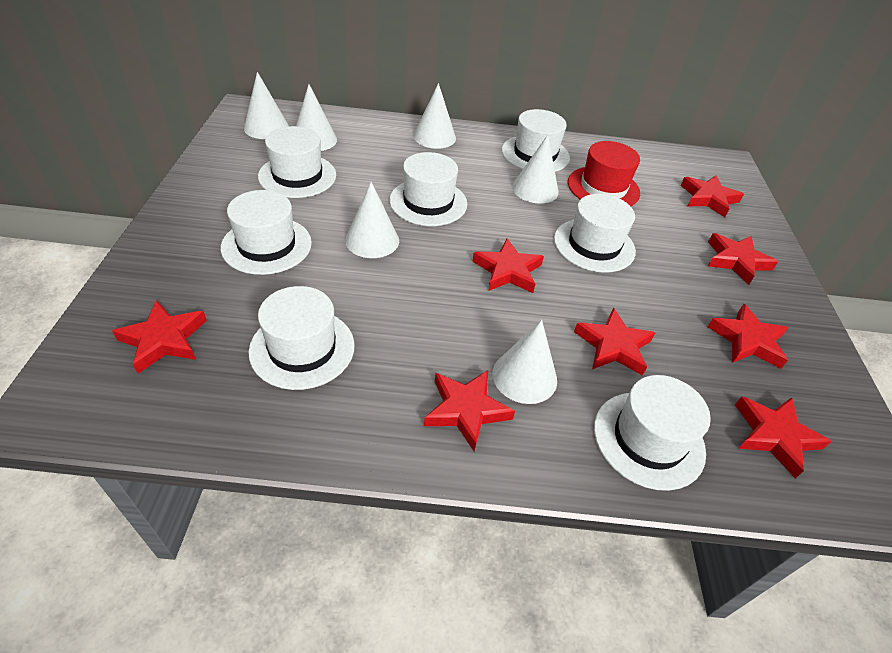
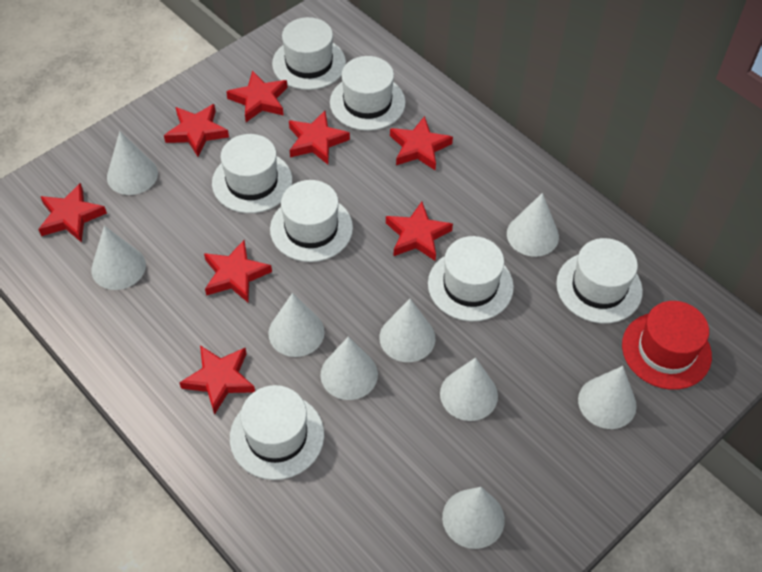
white cone: [244,72,289,139] [296,84,337,151] [345,182,399,258] [413,83,456,149] [492,320,557,404] [512,135,559,204] = 6 -> [91,226,146,290] [107,131,158,195] [268,293,325,357] [321,336,378,400] [380,299,435,362] [440,357,498,421] [442,487,505,549] [507,193,559,257] [578,366,637,429] = 9

